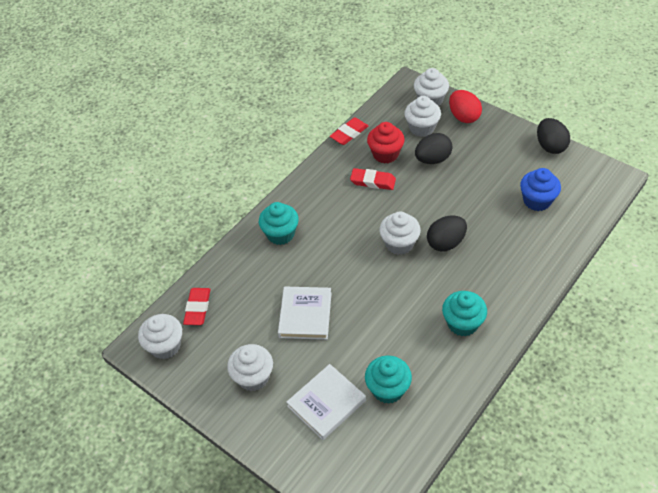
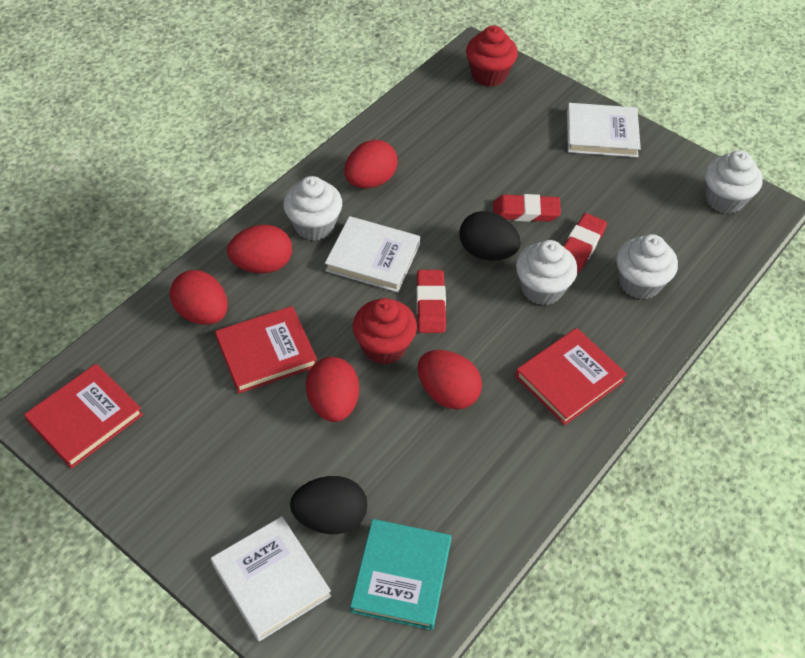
black egg: [415,133,452,164] [427,216,467,252] [537,118,570,154] = 3 -> [290,476,367,534] [459,211,521,260] = 2
blue cupcake: [520,168,561,211] = 1 -> none = 0
red book: none = 0 -> [24,364,143,469] [215,306,317,394] [515,328,627,425] = 3
red cupcake: [367,122,405,163] = 1 -> [353,298,417,365] [466,26,518,87] = 2
red egg: [449,90,482,123] = 1 -> [170,270,228,325] [227,225,292,273] [306,357,359,422] [344,140,398,188] [418,350,482,410] = 5
turquoise book: none = 0 -> [350,519,451,630] = 1
turquoise cupcake: [259,202,299,245] [365,355,412,404] [442,291,487,336] = 3 -> none = 0
white book: [278,286,332,340] [286,364,366,440] = 2 -> [211,516,331,641] [325,216,420,292] [567,103,641,157] = 3
white cupcake: [138,314,182,359] [227,344,273,391] [379,211,421,255] [404,96,441,137] [414,68,449,106] = 5 -> [283,176,342,241] [516,240,578,305] [616,234,678,299] [705,150,763,214] = 4

